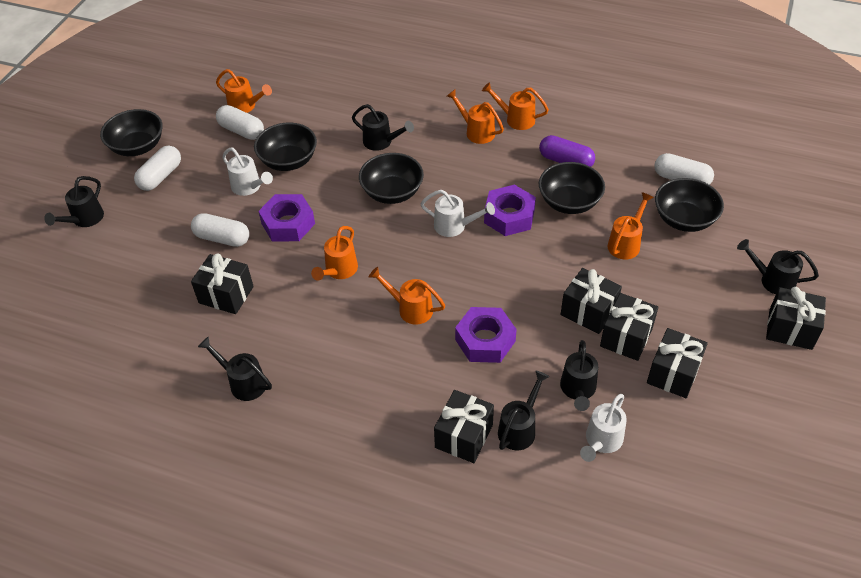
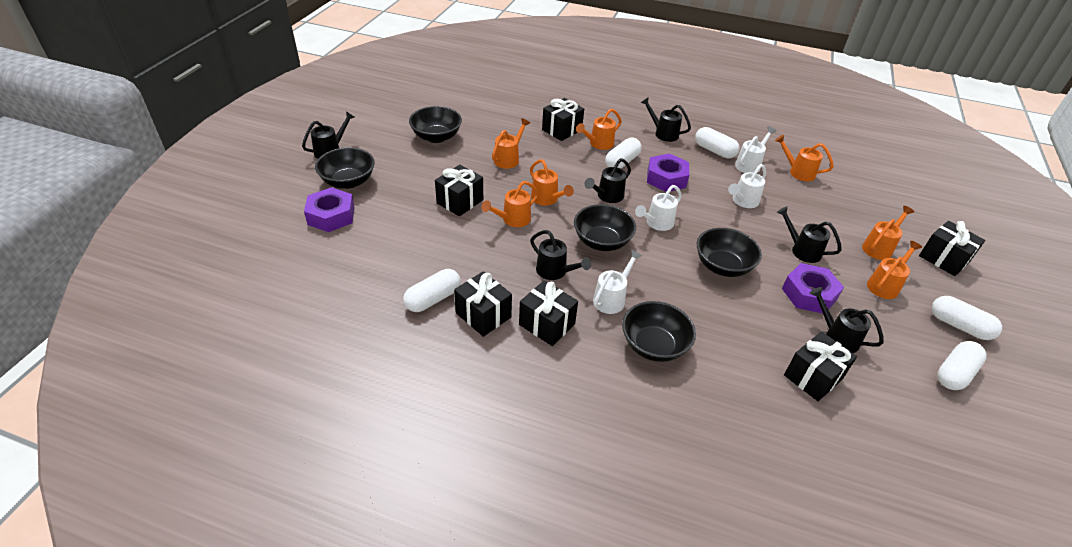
orange watering can: [216,69,272,113] [311,226,358,281] [369,267,445,325] [447,90,504,144] [482,82,549,130] [608,192,654,259] = 6 -> [481,181,539,227] [492,118,530,169] [530,159,574,206] [576,108,622,150] [775,135,834,182] [862,206,914,260] [867,241,922,299] = 7
purple capsule: [539,135,595,167] = 1 -> none = 0
white capsule: [134,146,181,191] [191,213,249,247] [216,105,264,140] [654,153,714,185] = 4 -> [403,269,461,312] [605,138,642,169] [695,127,740,158] [932,296,1002,340] [938,341,987,390] = 5
white watering can: [222,148,273,196] [421,190,495,237] [580,394,627,462] = 3 -> [593,250,642,314] [635,185,682,231] [728,164,766,208] [735,126,777,173] = 4

